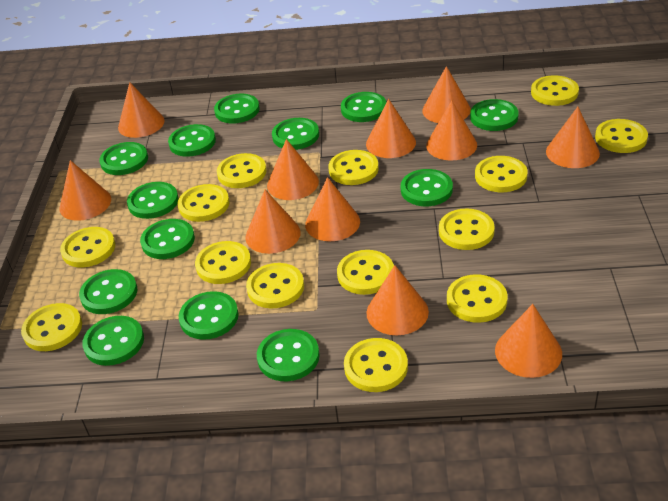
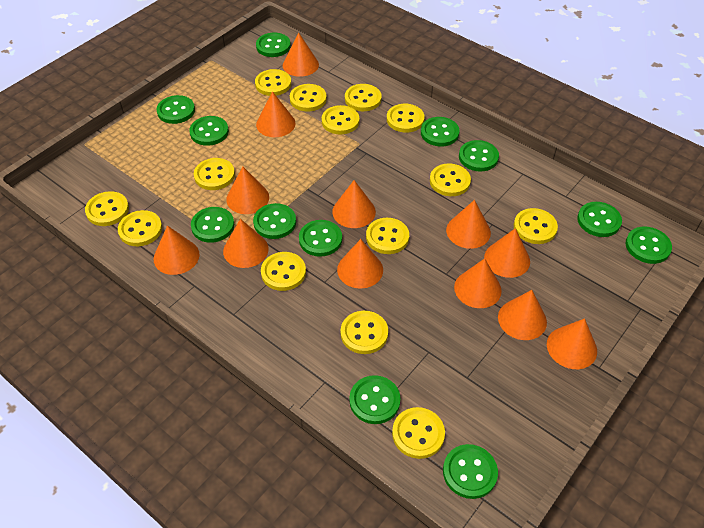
green button: [79,269,137,314] [82,316,144,366] [99,142,148,175] [127,182,179,219] [140,219,195,259] [168,124,216,157] [178,291,239,340] [214,94,260,123] [257,329,320,381] [272,118,319,150] [341,92,386,122] [401,169,453,206] [470,99,519,131] = 13 -> [156,95,195,124] [189,116,229,146] [191,207,234,243] [253,203,296,239] [256,33,291,57] [299,220,342,257] [349,375,401,424] [421,117,460,147] [443,444,498,499] [459,140,499,172] [577,202,622,237] [626,227,672,264] = 12
orange cone: [60,160,111,221] [118,82,164,138] [245,190,301,254] [267,139,319,200] [305,177,360,241] [366,99,416,158] [366,265,429,335] [422,66,471,123] [426,100,477,161] [495,304,562,378] [546,107,600,168] = 11 -> [154,225,199,275] [223,219,269,268] [226,166,269,214] [256,91,295,137] [283,32,319,77] [332,180,376,228] [337,239,383,289] [446,200,491,249] [454,258,502,308] [484,228,530,278] [498,290,547,340] [547,318,597,369] = 12

